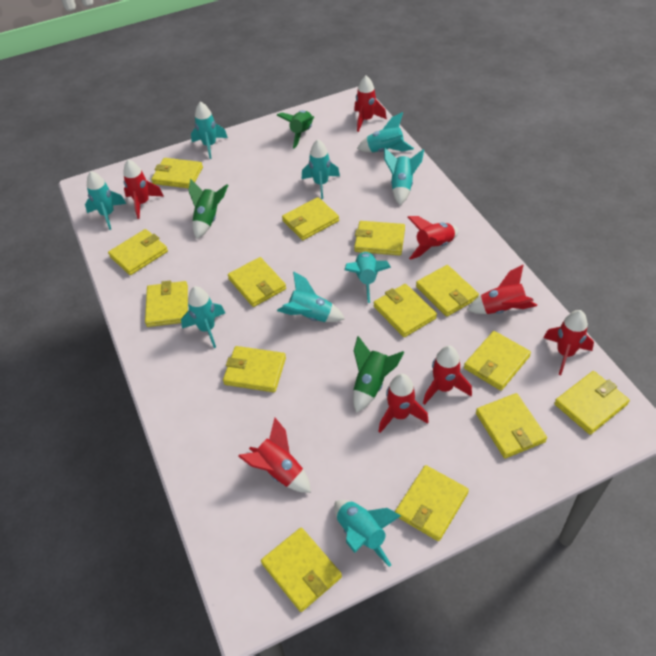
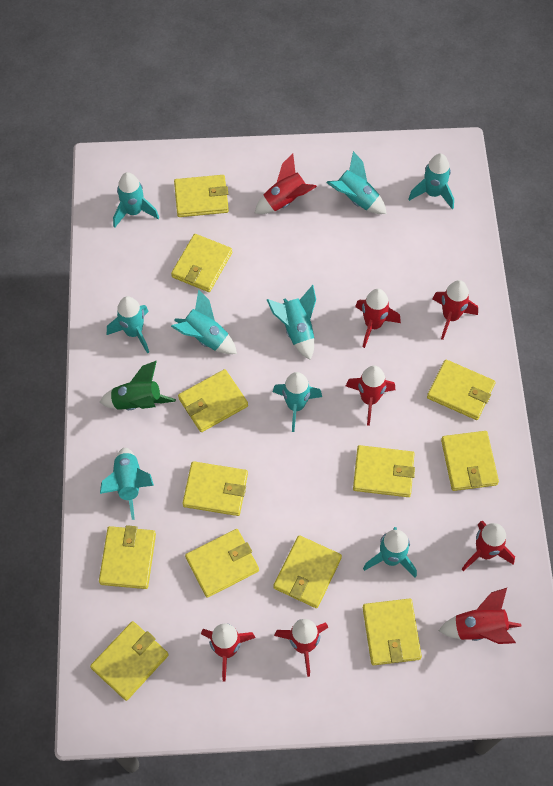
green rocket: [188,179,228,239] [276,110,314,149] [353,336,404,413] = 3 -> [100,361,176,410] = 1
yellow wallet: [108,229,168,275] [145,280,188,327] [151,158,203,188] [223,346,286,392] [228,257,286,307] [261,528,342,612] [282,197,339,240] [354,221,405,255] [373,284,437,337] [395,465,469,541] [416,265,479,317] [464,331,531,391] [476,393,547,458] [554,371,630,435] = 14 -> [90,621,169,701] [99,525,156,589] [171,234,232,292] [174,175,229,217] [178,369,248,432] [183,461,248,516] [185,529,259,598] [273,535,342,608] [353,445,415,497] [363,599,422,665] [427,360,496,420] [441,431,499,491] = 12

